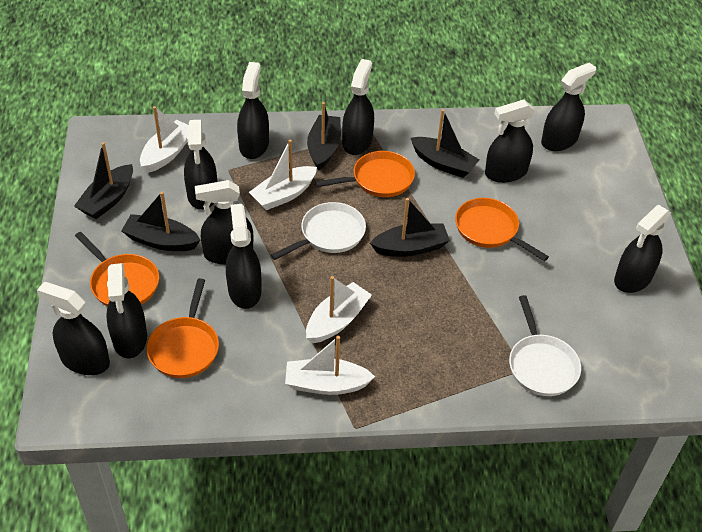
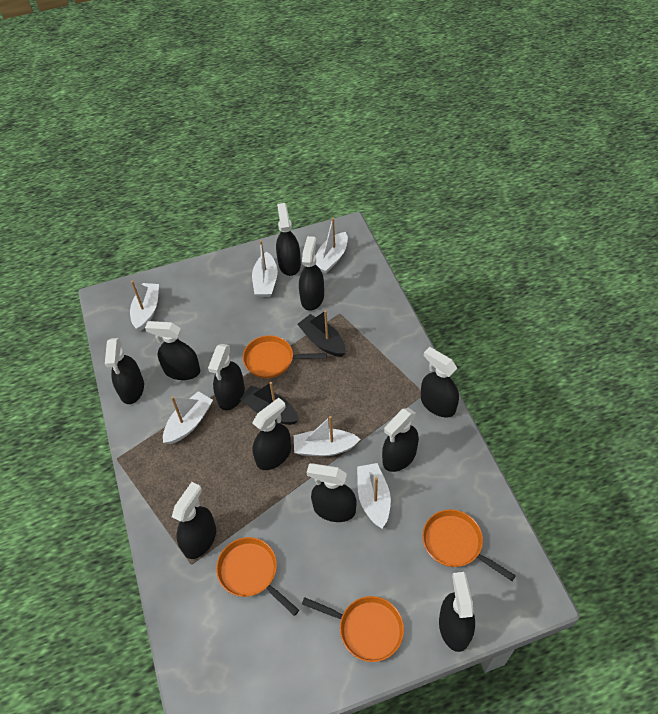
black boat: [74,142,133,219] [121,191,200,251] [307,102,341,170] [370,198,450,257] [411,109,479,178] = 5 -> [240,382,299,425] [297,310,346,357] = 2
black spray bottle: [37,282,110,375] [106,263,147,358] [184,120,217,210] [195,180,253,265] [226,204,262,309] [237,62,269,159] [342,59,374,155] [485,99,535,183] [541,62,596,151] [614,205,671,293] = 10 -> [105,338,144,404] [145,321,200,380] [172,482,216,559] [208,344,245,410] [252,398,291,470] [276,203,301,276] [299,236,324,311] [306,463,357,522] [382,408,419,472] [421,347,459,417] [439,572,475,652] = 11
white boat: [140,106,189,173] [249,140,317,210] [285,336,375,395] [306,276,372,343] = 4 -> [130,281,159,331] [163,391,213,444] [252,240,278,297] [294,416,361,456] [315,218,348,273] [357,463,391,528] = 6
white pan: [271,202,366,260] [509,295,581,396] = 2 -> none = 0

